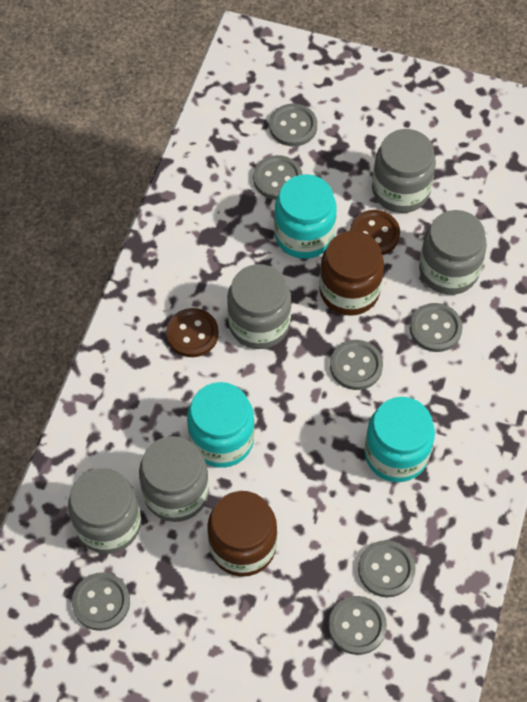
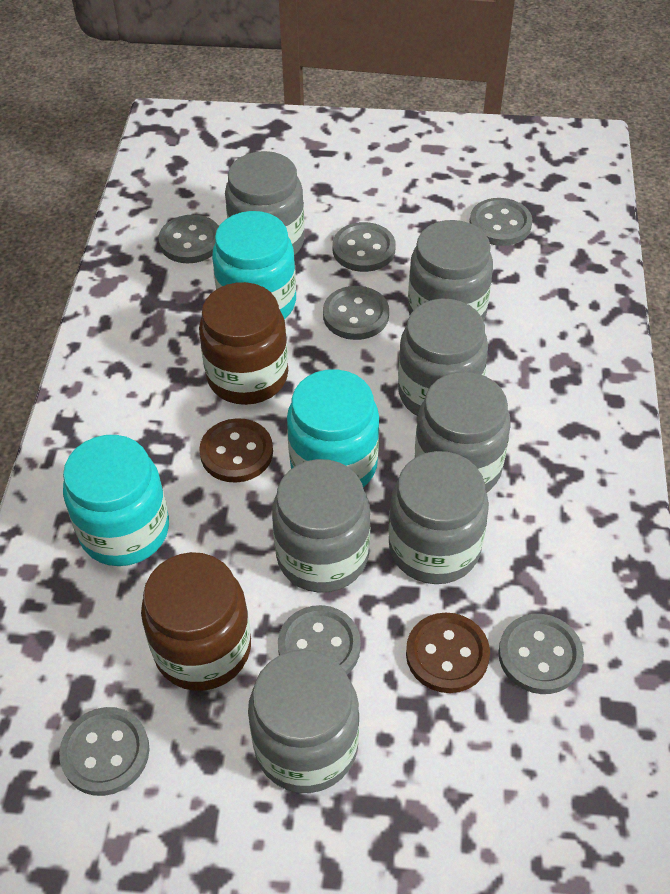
grey jar: [68,468,141,554] [139,436,209,522] [227,264,291,349] [372,129,436,213] [419,210,487,295] = 5 -> [225,151,305,255] [248,649,359,793] [272,459,370,593] [389,451,489,584] [398,299,488,416] [408,220,493,321] [415,372,511,492] = 7

